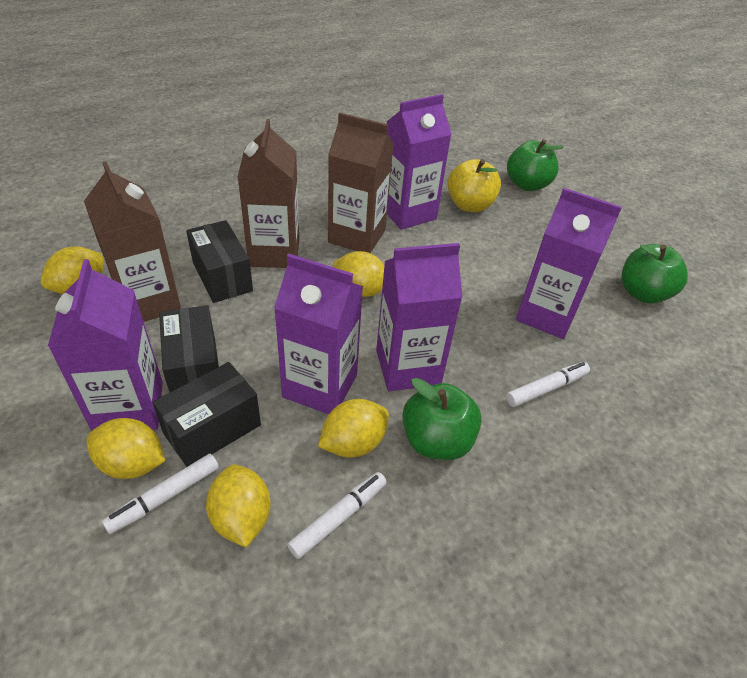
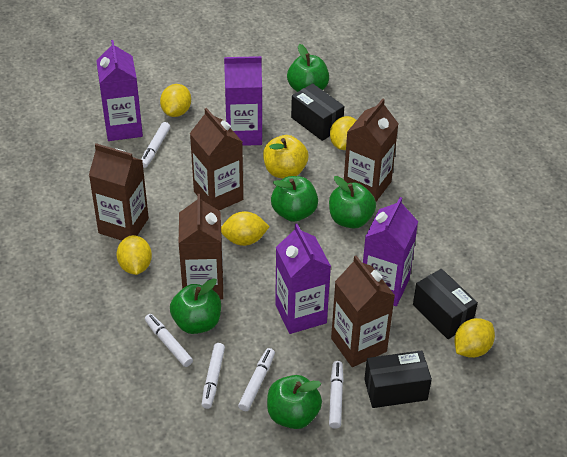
brown carton: [84,161,181,322] [238,119,299,268] [328,113,394,253] = 3 -> [89,143,149,241] [179,194,223,299] [190,108,243,211] [331,256,395,367] [344,99,399,201] = 5
green apple: [402,378,482,460] [507,139,564,191] [621,244,688,303] = 3 -> [170,278,221,334] [267,375,322,429] [271,176,318,222] [287,44,329,92] [329,176,376,229] = 5
purple carton: [48,259,163,431] [274,254,363,414] [376,243,463,391] [386,94,452,230] [516,188,622,339] = 5 -> [96,40,143,141] [224,56,262,146] [275,224,331,334] [363,197,418,306] = 4
white marker: [102,454,219,534] [287,472,387,559] [506,362,590,407] = 3 -> [141,122,170,168] [145,314,193,367] [202,343,225,409] [238,348,275,411] [329,361,344,429] = 5

